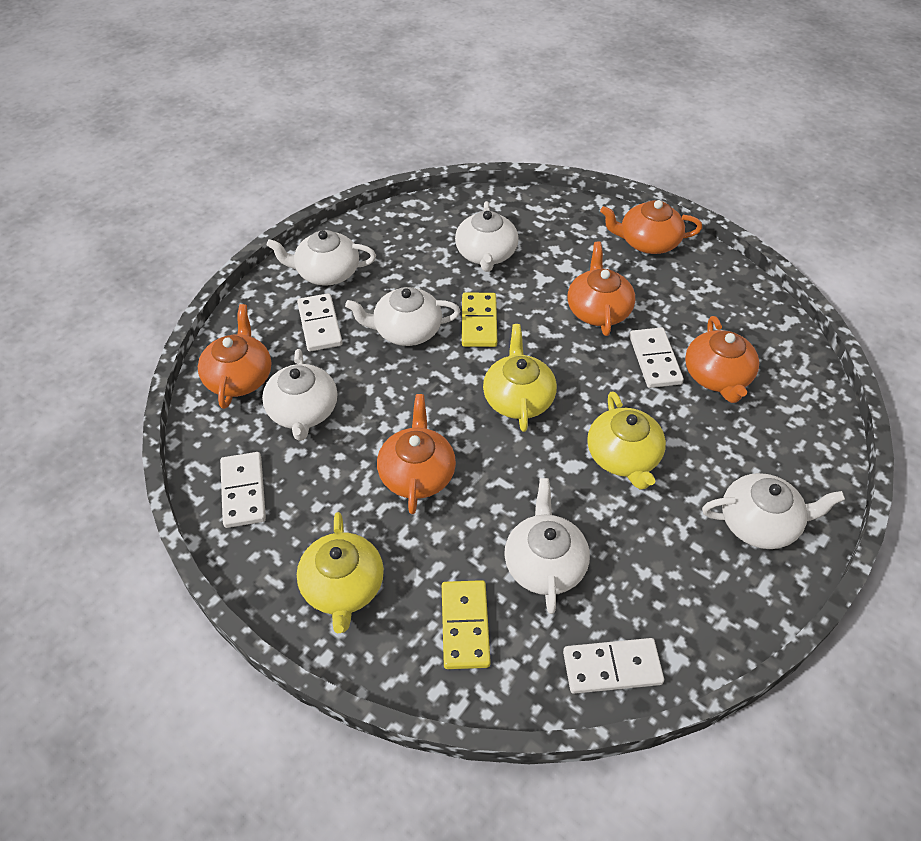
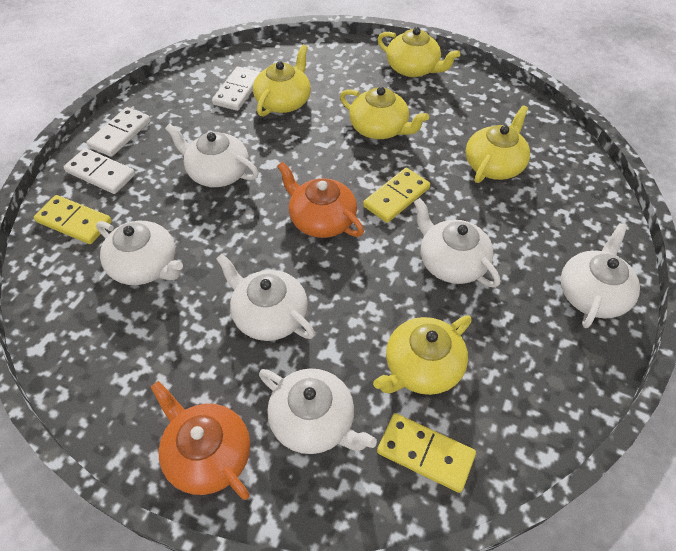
orange teapot: [198,304,271,409] [377,394,456,514] [568,241,635,336] [600,200,702,254] [685,316,759,403] = 5 -> [151,381,250,500] [277,162,364,238] = 2
white domino: [220,452,266,528] [297,293,343,352] [563,638,664,694] [629,327,684,388] = 4 -> [64,148,135,194] [87,107,151,157] [212,66,261,111] = 3
yellow domino: [442,580,491,669] [462,293,497,347] = 2 -> [34,195,112,244] [363,168,430,223] [377,413,476,493] = 3
yellow teapot: [297,512,384,633] [483,324,557,432] [587,391,666,490] = 3 -> [253,45,311,117] [340,87,429,139] [373,315,472,395] [378,27,460,77] [466,105,530,183] = 5

